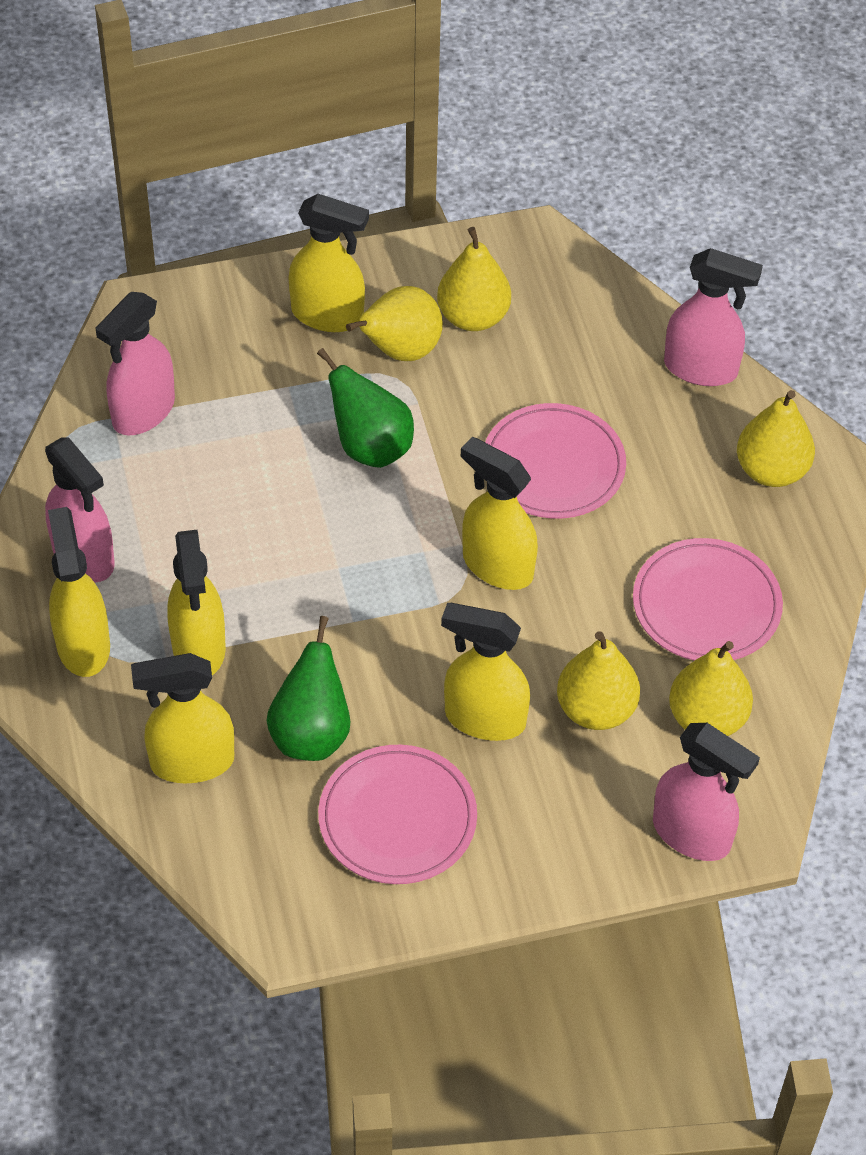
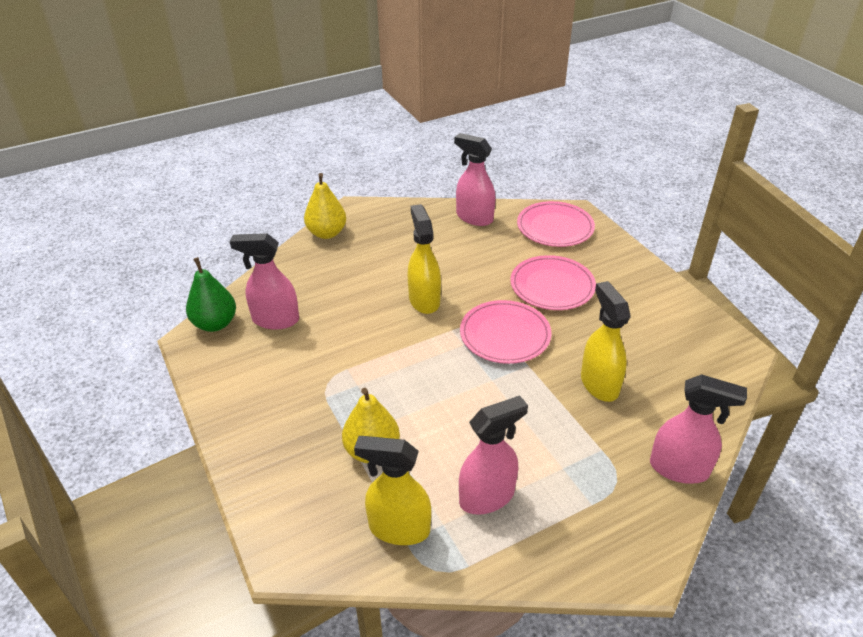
green pear: [266,616,351,761] [317,348,414,468] = 2 -> [186,257,236,332] = 1
yellow pear: [346,286,443,361] [437,227,511,331] [557,631,640,730] [669,641,753,736] [737,390,815,487] = 5 -> [304,173,346,239] [342,388,400,463] = 2
yellow spray bottle: [48,507,110,677] [131,653,234,784] [167,530,226,675] [289,194,369,332] [441,603,530,741] [461,437,538,590] = 6 -> [354,436,431,545] [408,204,441,314] [581,281,631,402] = 3

